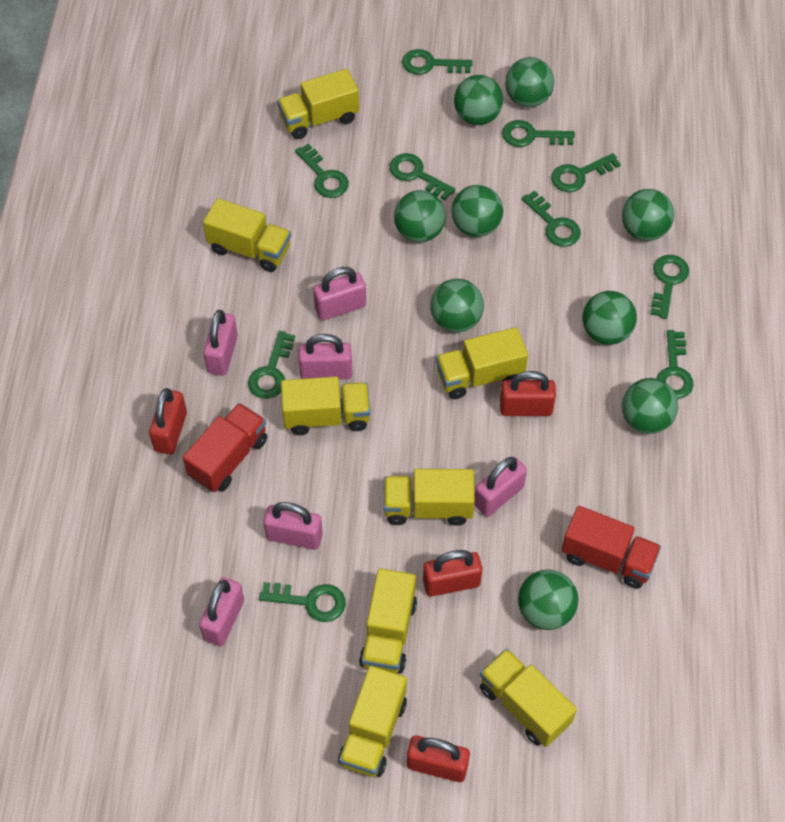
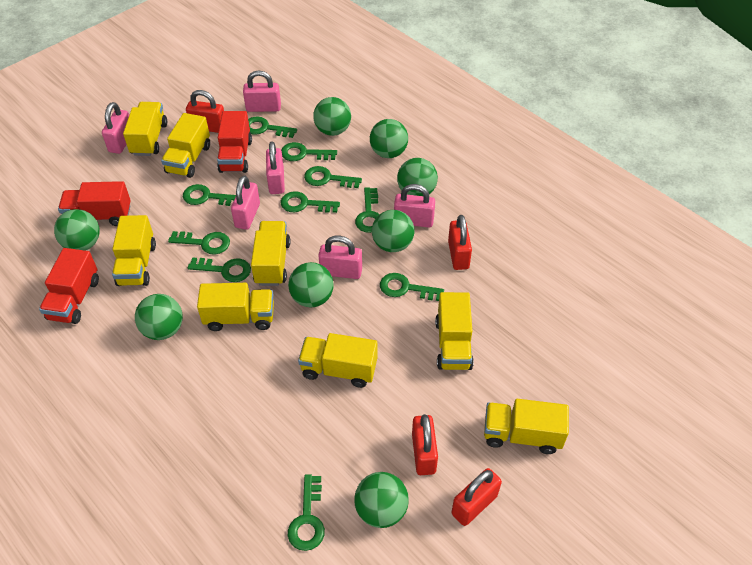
green ball: [394,190,446,242] [430,279,484,332] [451,185,503,237] [454,75,503,125] [505,57,554,107] [518,569,578,630] [582,291,637,345] [622,189,674,241] [622,378,678,434] = 9 -> [54,209,99,251] [135,294,183,340] [288,262,334,307] [313,97,351,136] [354,472,409,528] [370,119,408,158] [372,210,415,252] [397,158,438,196] = 8
red truck: [183,403,267,492] [561,506,661,589] = 2 -> [39,248,99,324] [58,181,131,226] [217,111,252,173] = 3

